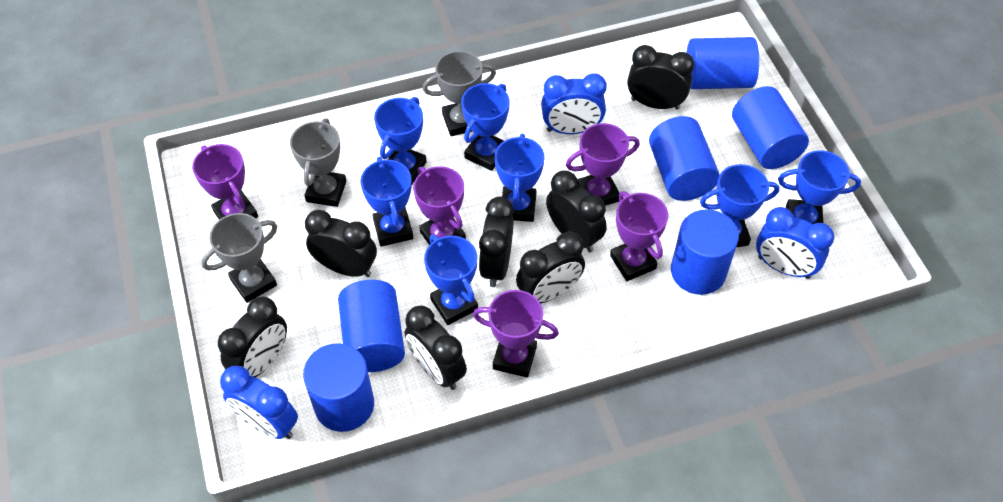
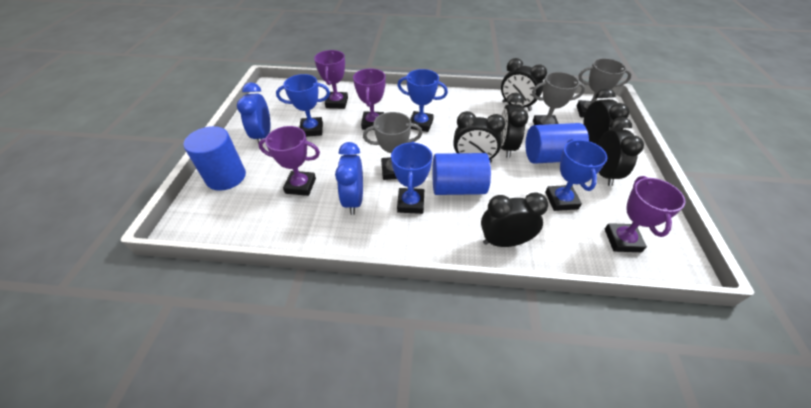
black clock: [218,297,287,377] [305,210,377,277] [405,306,467,390] [479,196,514,287] [516,231,585,303] [546,170,607,252] [627,45,694,109] = 7 -> [453,111,506,163] [481,192,548,247] [501,58,547,111] [501,93,528,158] [583,88,630,145] [598,117,644,186] = 6
blue clock: [220,366,298,439] [541,73,607,134] [756,207,834,279] = 3 -> [237,82,270,143] [335,142,363,215] = 2
blue cylinder: [303,343,374,432] [338,280,405,372] [649,116,720,201] [671,209,739,295] [687,37,759,89] [732,86,809,169] = 6 -> [183,126,246,191] [432,153,491,195] [525,123,589,164] = 3
blue trophy: [360,157,413,247] [374,97,427,184] [424,235,478,325] [461,83,510,171] [495,134,545,222] [700,164,780,247] [778,150,861,224] = 7 -> [276,74,330,137] [391,142,433,214] [397,69,448,132] [545,139,607,211] = 4
purple trophy: [192,144,258,220] [413,166,466,245] [473,290,559,377] [566,123,640,206] [610,191,668,281] = 5 -> [258,126,320,196] [314,50,348,109] [353,69,386,130] [605,176,685,252] = 4

